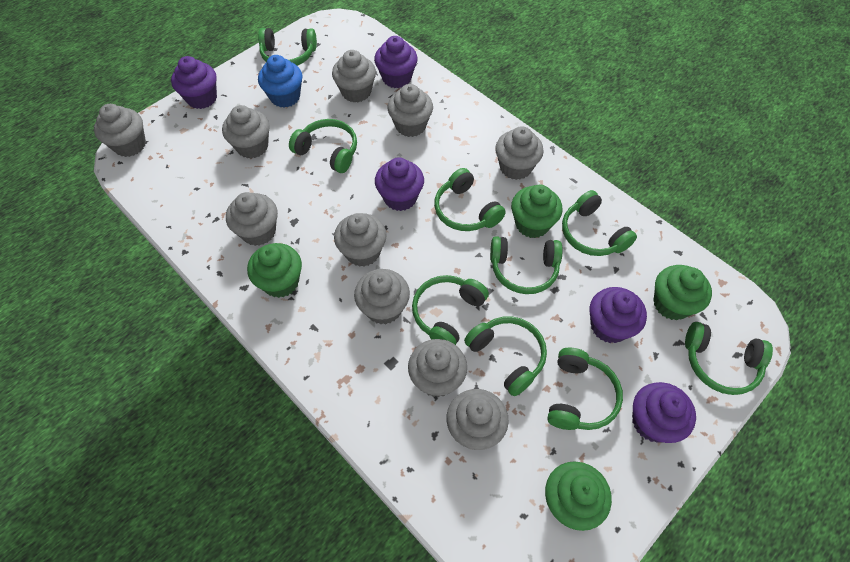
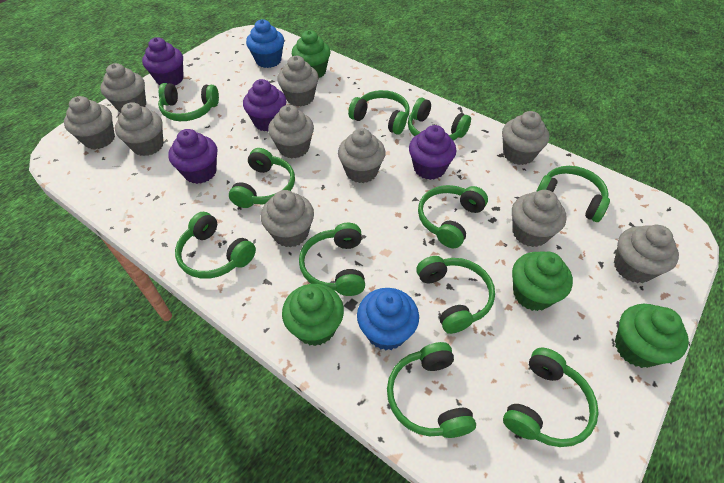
blue cupcake: [258,55,302,108] = 1 -> [246,19,284,68] [357,288,419,350] = 2
green headphones: [258,28,317,66] [289,119,357,173] [412,275,489,345] [434,168,506,231] [464,316,547,396] [490,236,563,294] [547,348,623,430] [562,190,637,256] [685,322,773,395] = 9 -> [158,83,219,121] [175,212,256,278] [229,148,295,208] [299,223,365,296] [348,90,409,134] [387,342,476,438] [408,98,471,141] [416,256,495,334] [418,185,488,248] [503,348,599,447] [537,166,610,222] = 11
purple cupcake: [171,56,217,109] [374,36,418,88] [375,157,424,211] [590,287,647,343] [632,382,696,443] = 5 -> [142,37,184,86] [168,129,217,184] [243,79,287,131] [409,125,456,180] = 4

